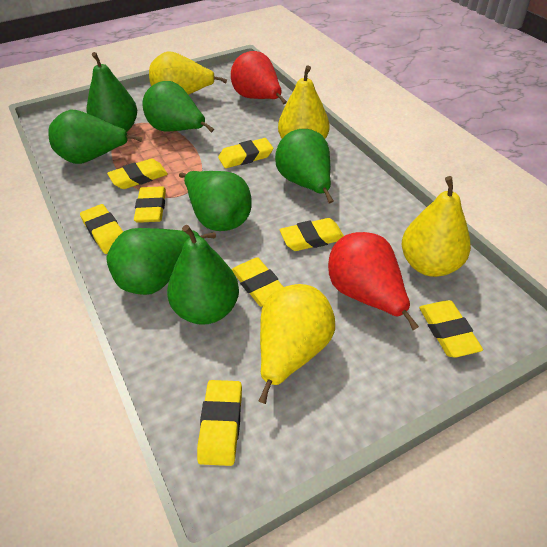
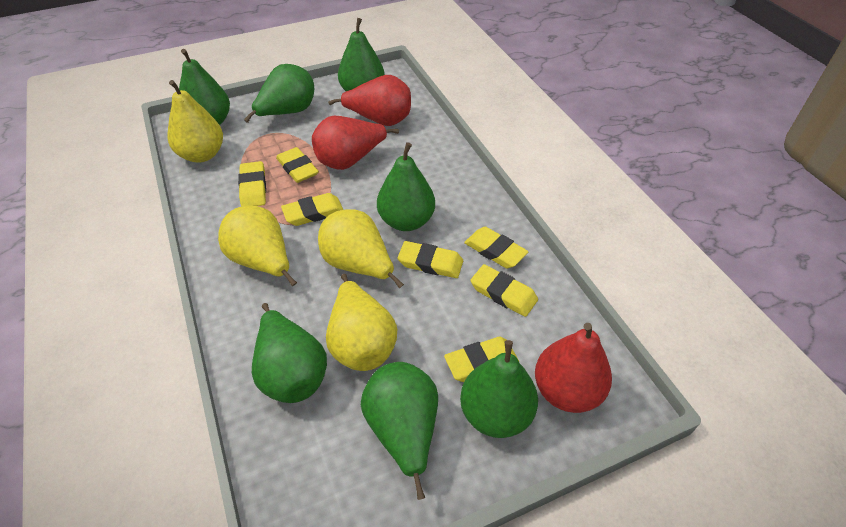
red pear: [231,51,287,105] [328,232,419,330] = 2 -> [312,116,399,170] [328,75,411,126] [535,323,612,413] = 3
yellow eraser: [80,204,123,254] [107,159,168,189] [134,186,166,223] [197,380,242,466] [218,138,274,168] [232,257,283,307] [279,218,344,251] [419,300,483,358] = 8 -> [238,161,266,207] [276,147,319,183] [281,193,343,226] [397,241,463,278] [444,337,519,382] [464,227,528,269] [470,264,538,317] = 7

